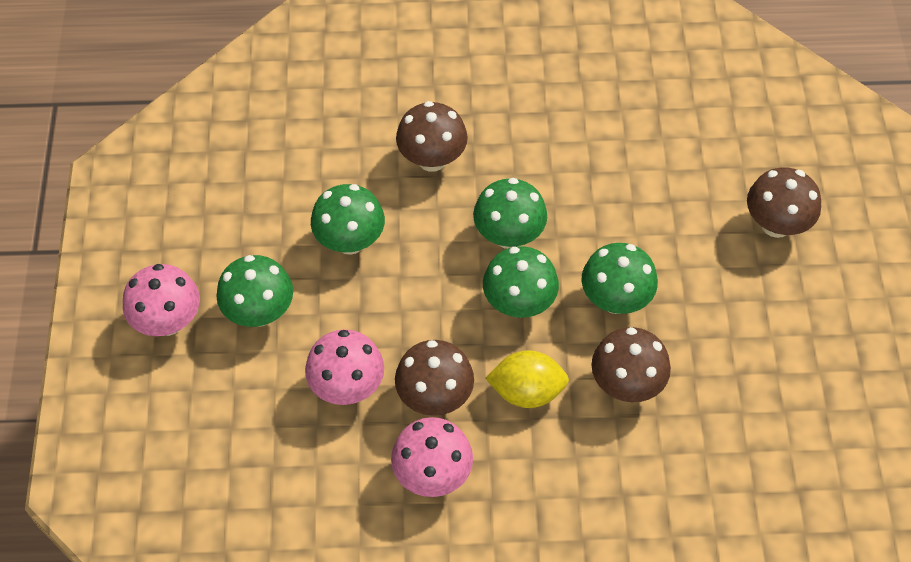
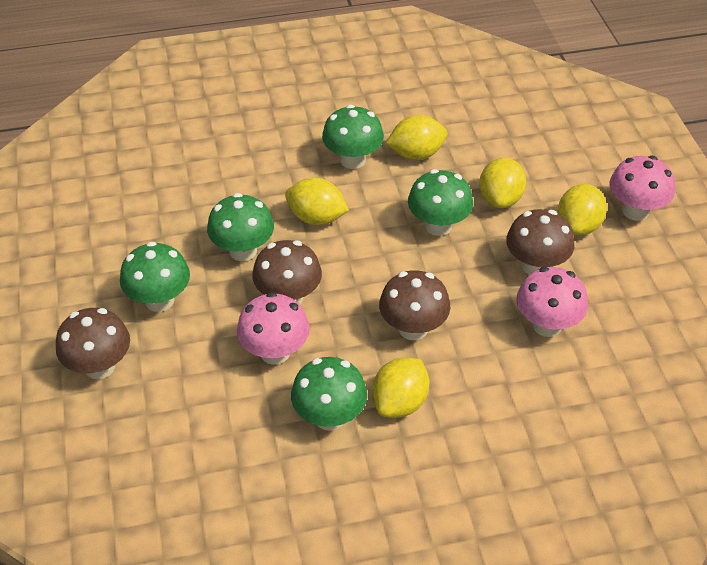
yellow lemon: [485,350,569,408] = 1 -> [285,178,349,225] [372,357,429,418] [385,115,448,160] [479,158,526,208] [558,184,607,235] = 5

